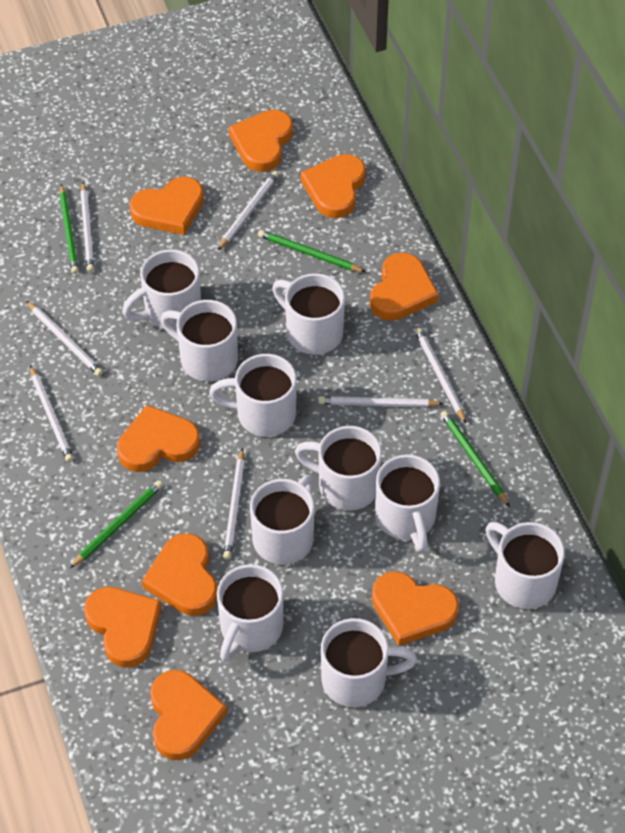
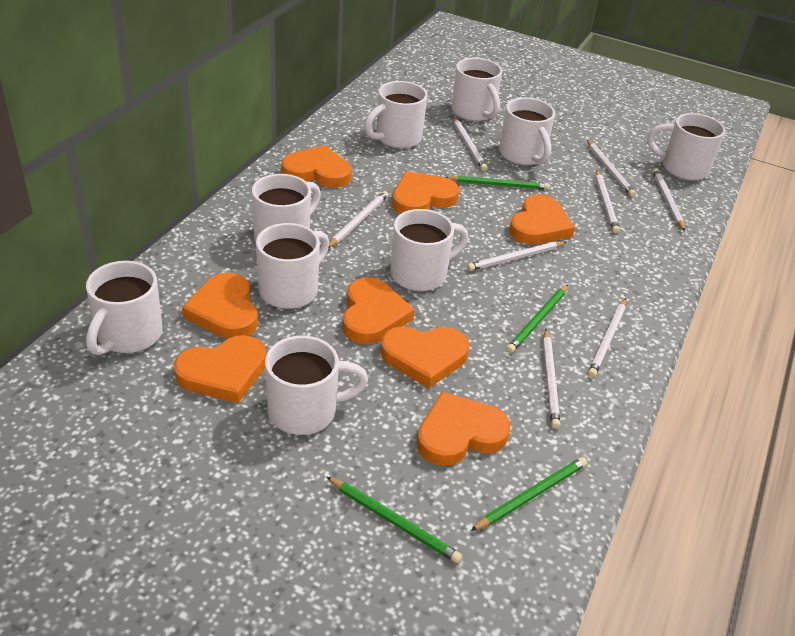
orange heart: [84,587,162,667] [117,405,200,472] [130,177,204,235] [142,533,217,616] [150,670,227,760] [229,110,293,172] [301,154,366,218] [370,252,439,321] [372,571,459,646] = 9 -> [174,335,266,403] [182,273,258,339] [281,145,351,188] [342,277,415,344] [380,326,470,388] [392,171,459,214] [417,392,511,466] [509,195,575,244] = 8
white mug: [122,249,201,330] [161,300,238,381] [209,354,297,437] [217,564,283,663] [250,475,315,565] [272,273,345,355] [295,426,382,510] [321,618,417,707] [375,454,440,551] [486,522,565,609] = 10 -> [86,261,163,356] [252,174,321,242] [256,223,329,309] [265,336,368,435] [365,81,428,148] [390,209,468,291] [451,58,502,121] [499,97,555,165] [647,113,726,181] = 9
white pencil: [26,301,103,376] [30,365,74,462] [80,182,94,272] [218,171,279,250] [223,448,245,560] [318,396,444,407] [415,327,466,423] = 7 -> [329,191,389,248] [453,117,487,171] [467,241,566,271] [543,329,561,429] [587,140,636,197] [588,298,626,377] [596,170,620,233] [653,168,685,231] = 8

